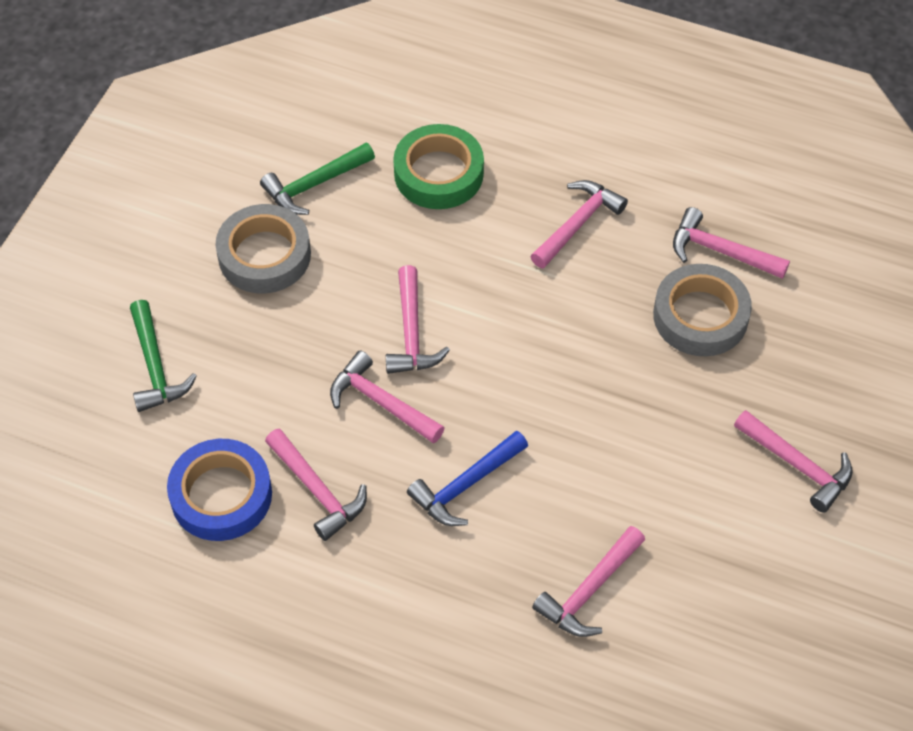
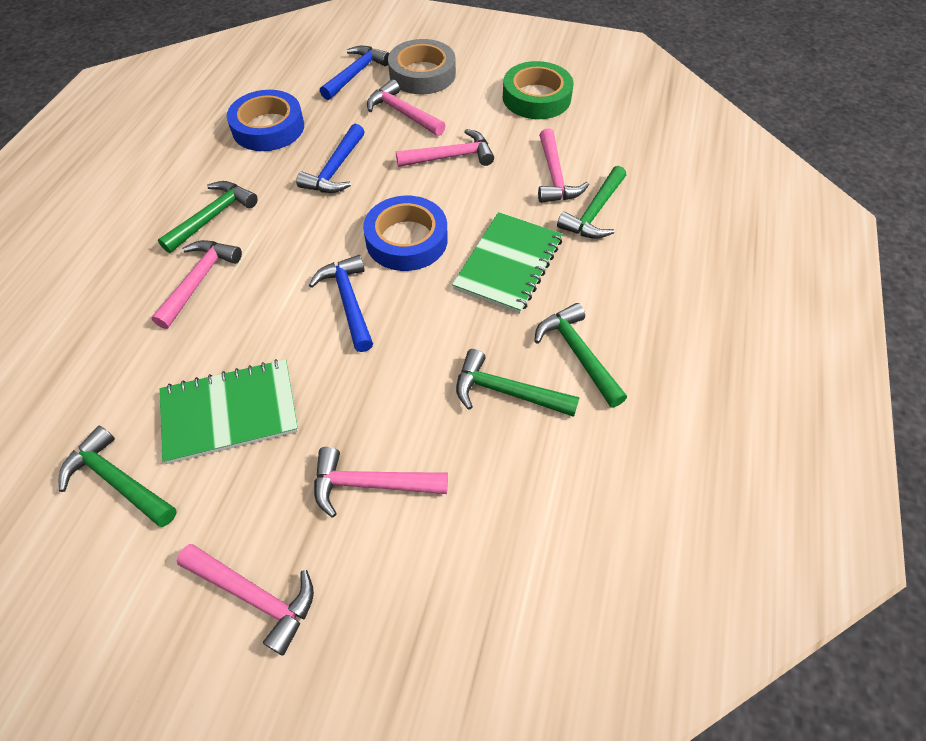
blue hammer: [407,431,528,526] = 1 -> [296,124,365,193] [309,255,373,352] [320,46,389,100] = 3
blue tape: [167,439,272,541] = 1 -> [227,90,304,151] [363,196,448,271] = 2
green hammer: [130,300,197,412] [260,143,375,215] = 2 -> [59,426,177,527] [158,181,258,253] [456,349,580,417] [534,303,627,408] [557,166,626,239] = 5
green notebook: none = 0 -> [159,359,298,464] [452,212,563,314] = 2
grey tape: [215,204,311,293] [653,264,752,356] = 2 -> [388,39,456,94] = 1
pink hammer: [265,428,367,541] [330,351,444,444] [386,265,450,374] [530,180,628,268] [532,526,645,637] [673,207,790,279] [734,410,853,513] = 7 -> [151,240,242,329] [177,544,314,656] [314,447,448,518] [367,79,446,136] [396,129,494,167] [538,128,589,203] = 6

